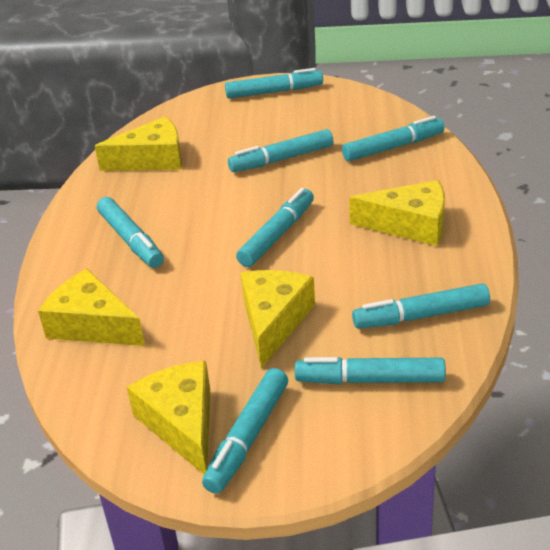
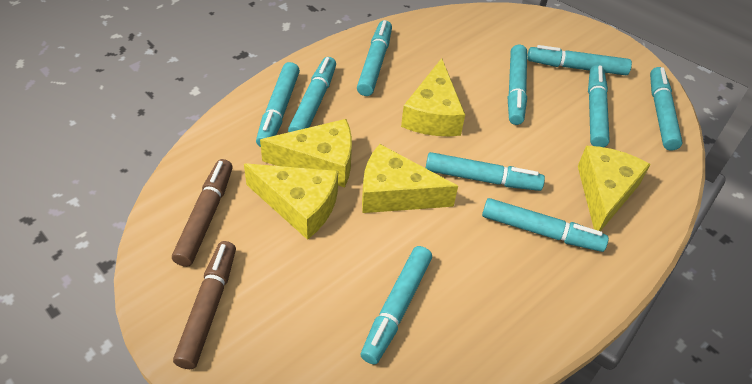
brown marker: none = 0 -> [172,159,233,267] [173,241,236,369] = 2
turquoise marker: [97,197,164,268] [202,368,288,494] [225,68,323,99] [228,129,333,172] [236,188,314,267] [295,357,446,384] [342,116,444,161] [352,284,490,329] = 8 -> [256,62,300,147] [288,57,336,132] [357,20,392,96] [361,246,432,365] [426,152,545,191] [482,198,609,252] [508,45,527,125] [527,45,632,75] [588,65,610,147] [650,67,683,151] = 10

